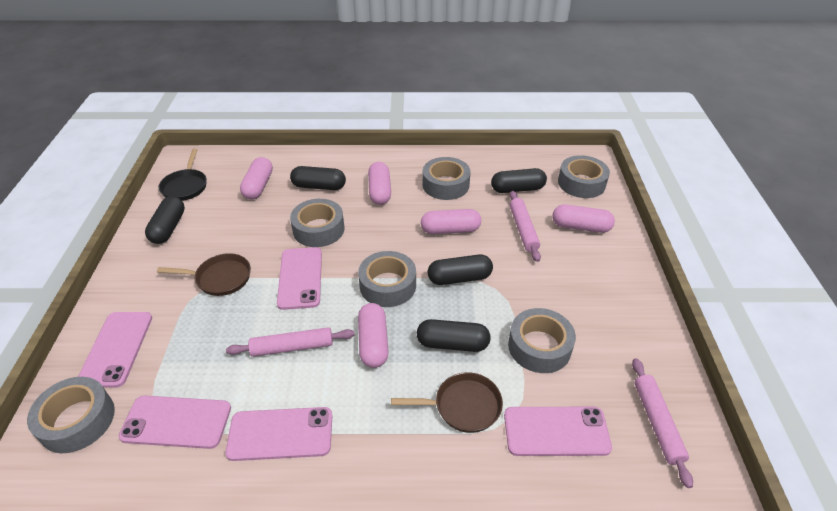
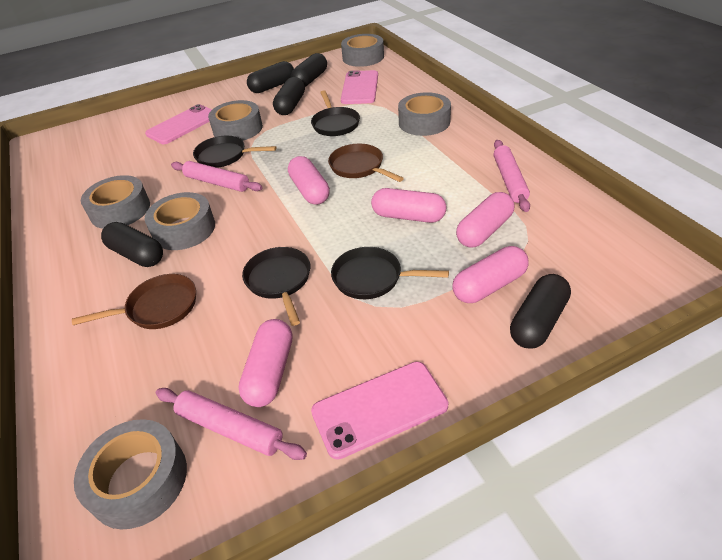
black pan: [159,149,207,201] = 1 -> [193,136,276,168] [242,247,310,326] [311,90,360,136] [331,247,449,299] = 4
pink phone: [78,312,152,388] [119,396,231,449] [225,407,332,461] [277,247,322,310] [504,407,612,456] = 5 -> [145,104,212,144] [311,362,448,460] [341,70,378,104] = 3

